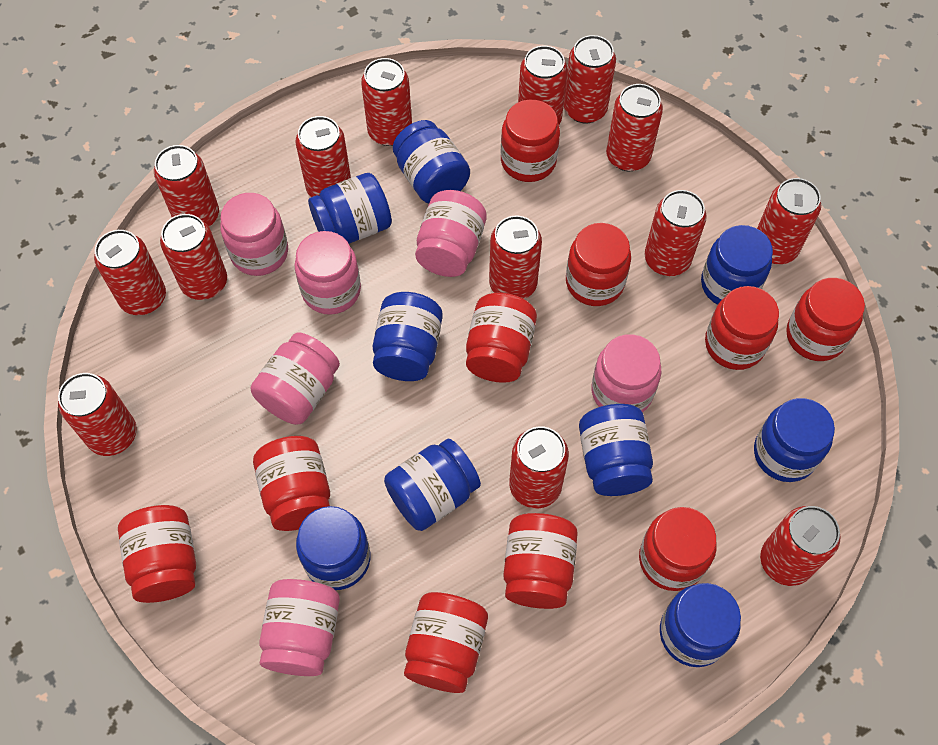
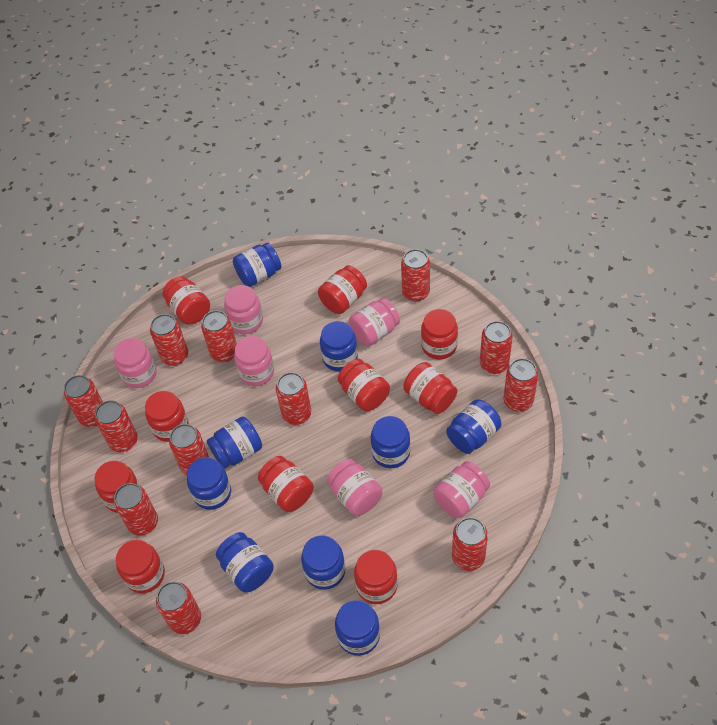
red can: [58,373,137,456] [94,230,166,315] [154,145,219,227] [160,214,227,300] [295,116,351,197] [361,58,412,146] [489,216,542,299] [509,426,569,508] [518,46,568,124] [564,35,616,124] [606,84,663,171] [644,190,707,276] [757,178,821,264] [760,506,840,586] = 14 -> [64,375,103,427] [95,400,138,452] [114,483,158,536] [150,314,188,366] [156,582,201,634] [169,424,209,475] [201,310,237,362] [276,372,311,425] [401,249,430,301] [452,517,488,571] [480,321,513,374] [503,358,538,412] = 12

